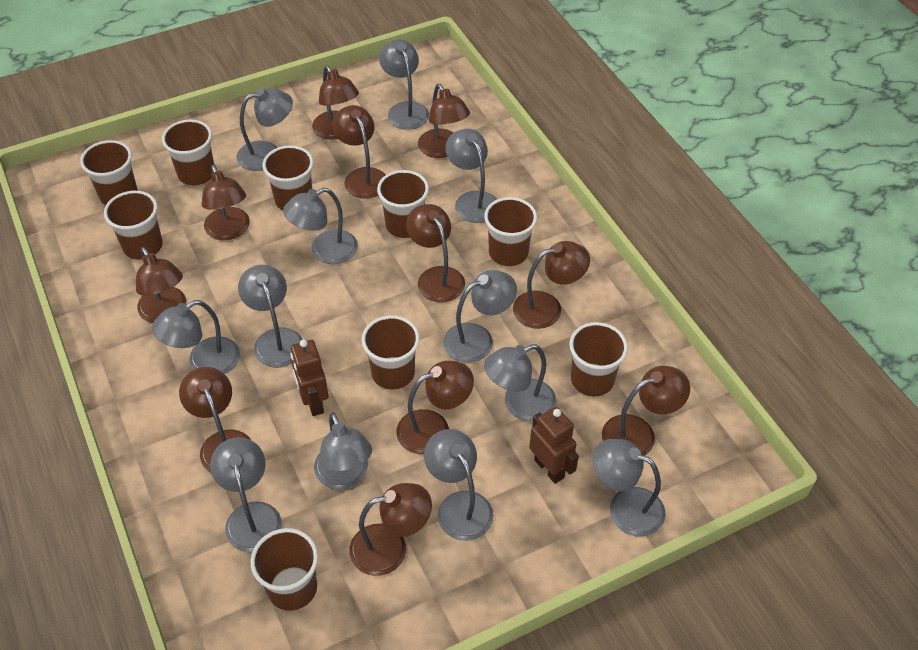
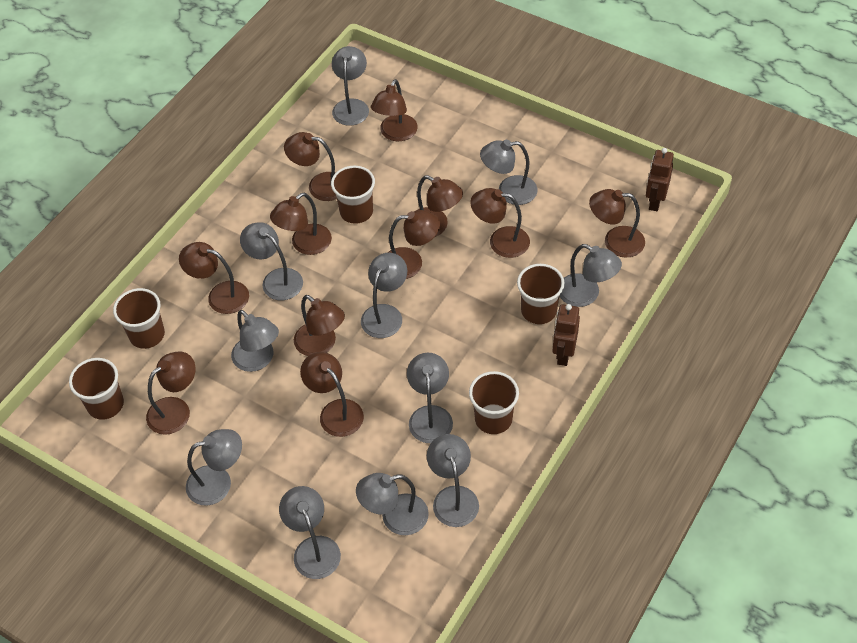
brown cup: [80,140,138,205] [104,191,163,260] [162,119,214,185] [250,528,318,611] [263,145,313,210] [362,316,420,390] [377,170,429,238] [484,197,537,266] [569,322,628,397] = 9 -> [69,358,124,420] [113,288,165,349] [331,166,375,224] [469,371,519,434] [517,264,564,324] = 5
grey lamp: [152,300,240,374] [210,437,282,552] [236,88,293,171] [238,265,303,368] [283,188,358,264] [314,413,372,489] [379,39,429,130] [424,429,494,541] [443,270,517,363] [445,129,497,223] [484,344,556,422] [593,439,666,537] = 12 -> [186,429,242,505] [231,310,279,372] [240,222,303,300] [279,486,341,579] [332,46,369,126] [356,473,429,535] [361,253,407,338] [407,353,453,443] [427,434,479,527] [480,140,538,205] [560,244,622,307] = 11

